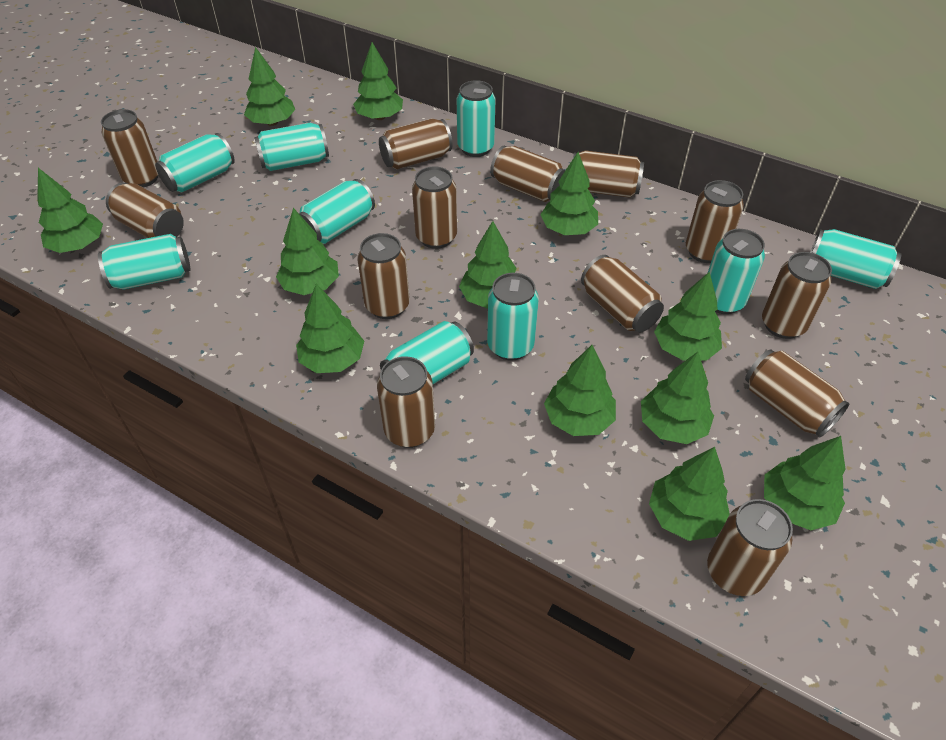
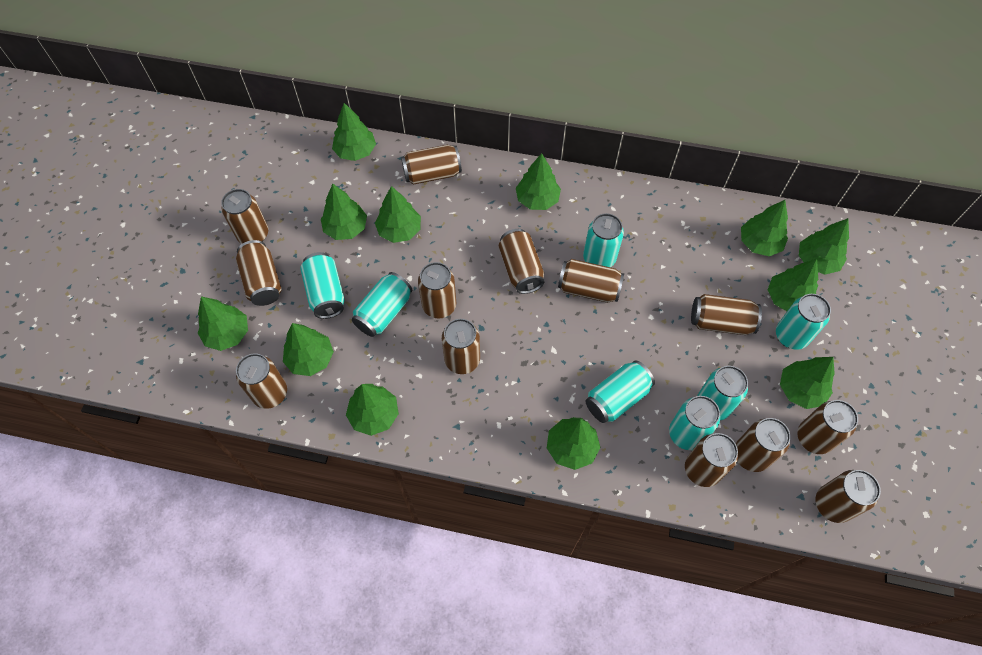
turquoise can: [98,234,190,290] [155,133,235,193] [254,123,329,171] [299,179,375,244] [380,321,474,384] [457,80,496,157] [487,273,539,361] [708,229,765,314] [810,229,901,289] = 9 -> [300,252,344,319] [352,272,412,337] [583,213,624,267] [586,360,655,423] [669,396,720,450] [697,366,748,420] [776,294,831,350] = 7

